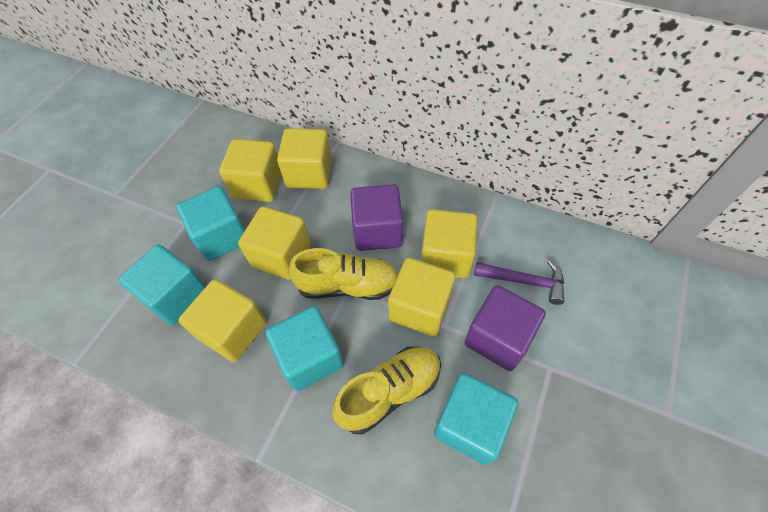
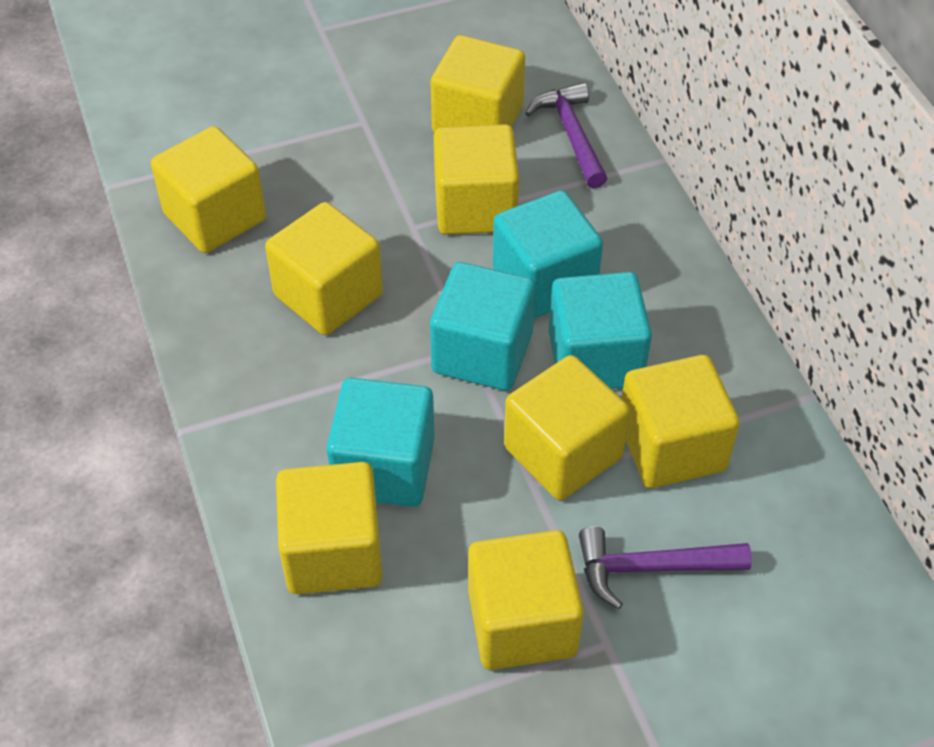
purple cube: [350,184,403,251] [465,285,546,371] = 2 -> none = 0
purple hammer: [474,260,564,305] = 1 -> [525,83,608,189] [579,526,752,609] = 2
yellow cube: [179,279,266,362] [219,139,282,202] [238,206,311,280] [277,128,332,189] [388,257,456,337] [421,209,478,278] = 6 -> [151,126,266,253] [265,202,383,335] [276,462,383,594] [431,35,525,133] [434,124,519,235] [468,530,584,670] [504,355,630,500] [622,355,740,488] = 8
yellow shoe: [289,248,398,300] [332,347,441,434] = 2 -> none = 0

